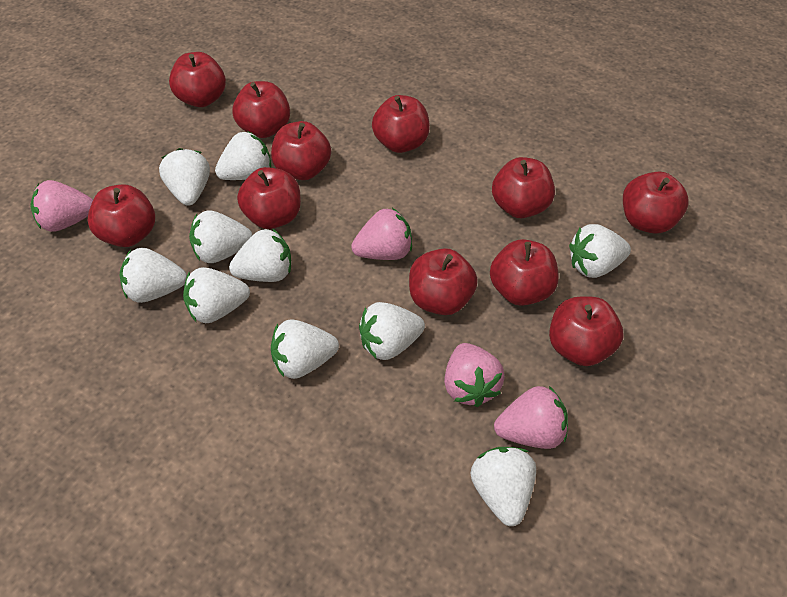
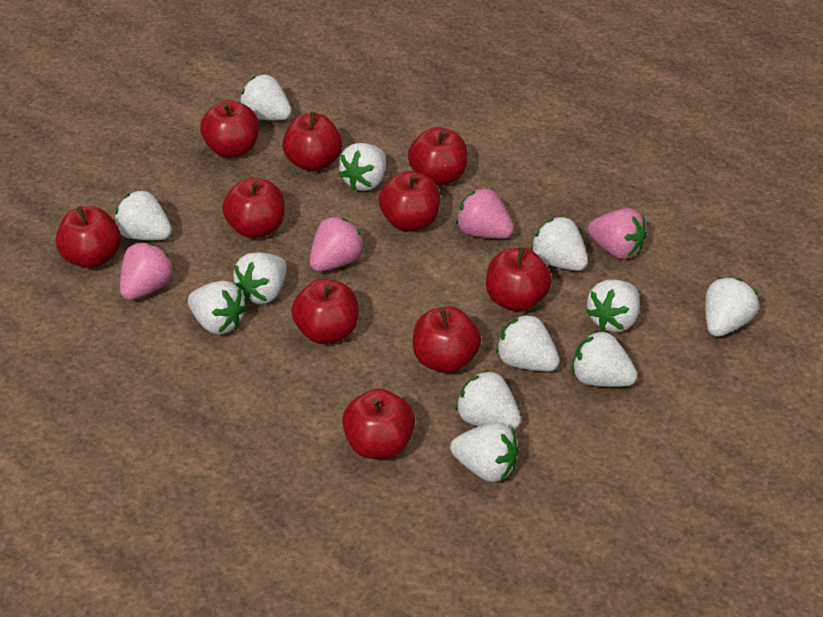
red apple: [88,184,155,247] [169,52,226,107] [232,81,290,138] [237,167,301,229] [271,121,331,180] [372,95,430,153] [409,248,478,315] [490,239,559,306] [492,157,555,218] [549,296,623,366] [623,172,689,234] = 11 -> [55,206,121,269] [200,100,259,158] [222,177,285,239] [282,112,342,172] [291,279,359,344] [342,389,415,459] [379,171,441,232] [408,127,468,186] [413,306,481,373] [486,248,552,312] = 10
white strawberry: [120,248,187,303] [159,148,210,206] [183,267,250,323] [189,211,252,263] [215,131,271,180] [229,228,291,282] [271,319,339,379] [359,302,425,360] [470,447,536,526] [569,224,631,278] = 10 -> [115,190,172,240] [188,281,247,335] [233,252,286,304] [240,74,292,120] [338,143,386,191] [450,422,519,482] [456,370,521,430] [496,314,560,371] [531,216,588,271] [572,330,637,387] [586,280,640,332] [705,277,759,337] = 12

